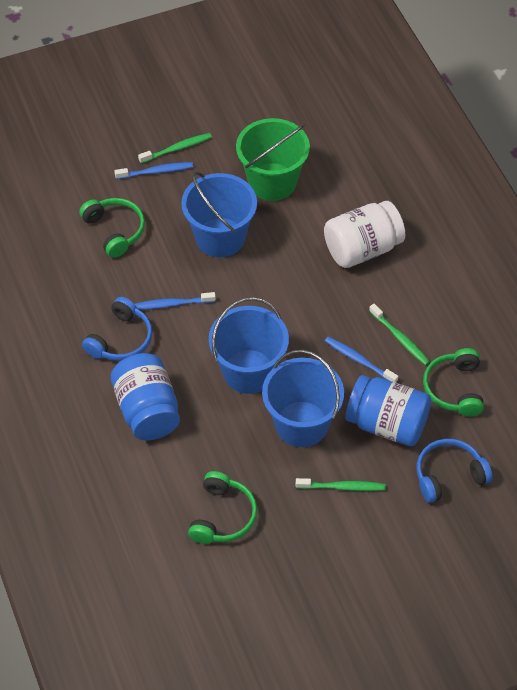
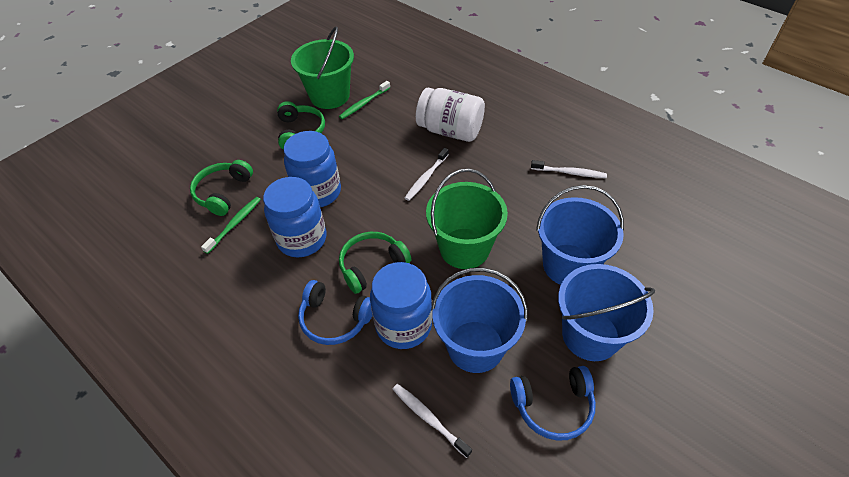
blue jar: [111,353,180,440] [345,375,431,446] = 2 -> [263,177,326,257] [283,131,341,207] [370,262,432,349] = 3
blue toothbrush: [114,162,193,179] [135,292,216,310] [325,337,398,382] = 3 -> none = 0
green bucket: [236,118,310,201] = 1 -> [291,26,354,109] [426,169,508,269] = 2
green toothbrush: [138,133,212,163] [296,478,386,491] [369,304,430,365] = 3 -> [201,197,261,254] [339,81,390,119] = 2
white toothbrush: none = 0 -> [393,384,472,458] [405,148,449,201] [531,160,607,178] = 3

